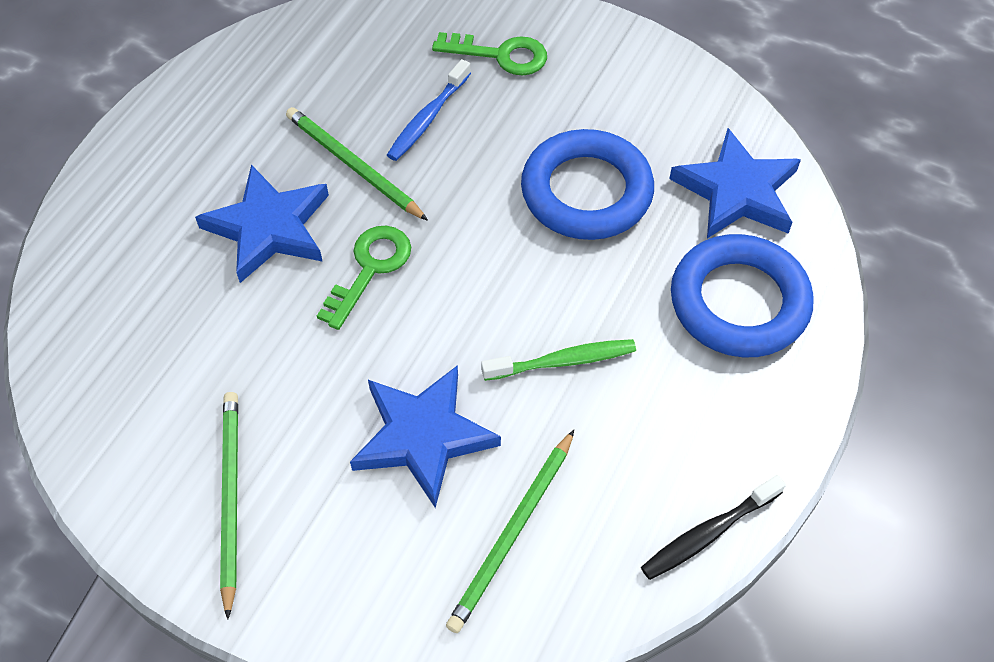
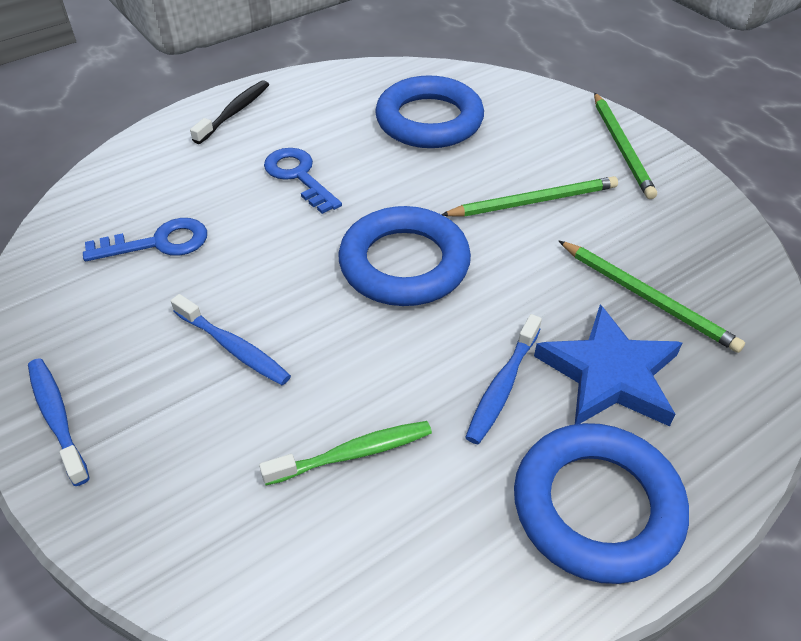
blue key: none = 0 -> [83,218,207,261] [264,148,342,214] = 2
blue ring: [521,129,654,240] [671,234,814,357] = 2 -> [339,206,471,306] [375,75,484,148] [514,423,689,584] = 3
blue star: [195,165,329,283] [350,365,501,508] [669,128,801,238] = 3 -> [534,304,682,426] = 1
blue toothbrush: [387,59,471,161] = 1 -> [28,358,90,486] [171,294,291,385] [465,314,542,444] = 3
green key: [317,226,411,330] [432,32,547,76] = 2 -> none = 0

